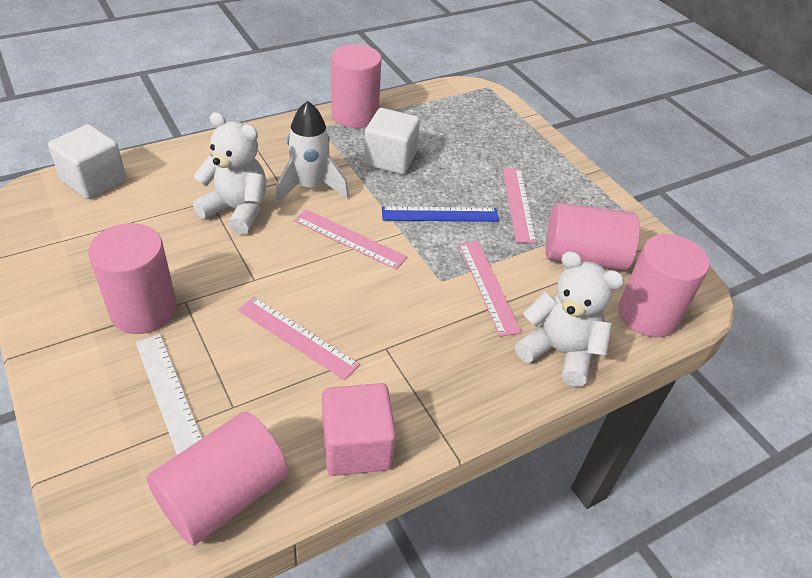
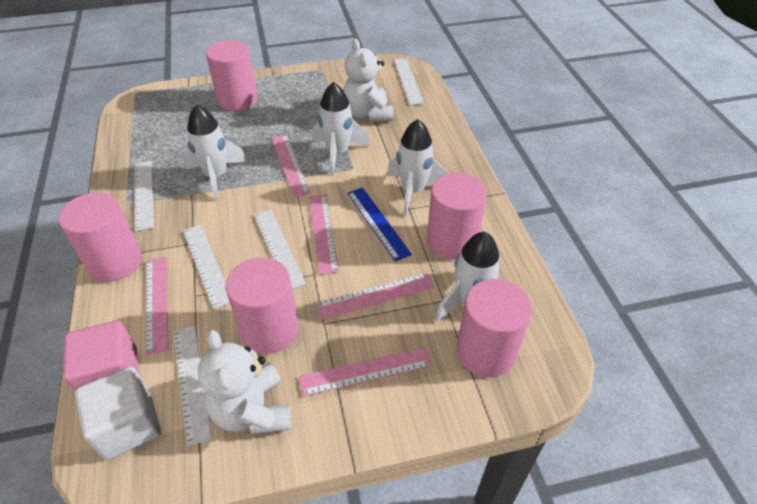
pink ruler: [238,297,360,380] [294,209,407,270] [459,241,521,337] [503,168,536,243] = 4 -> [146,257,169,355] [272,134,311,197] [299,347,431,397] [309,194,339,275] [316,272,434,320] = 5
white cube: [48,124,126,199] [364,108,420,175] = 2 -> [75,367,161,460] = 1
white rocket: [275,101,349,204] = 1 -> [183,104,248,201] [312,82,370,176] [387,119,447,216] [435,232,499,322] = 4
white ruler: [136,334,202,455] = 1 -> [135,161,154,231] [173,326,212,446] [183,225,230,309] [254,209,306,289] [394,58,424,105] = 5

